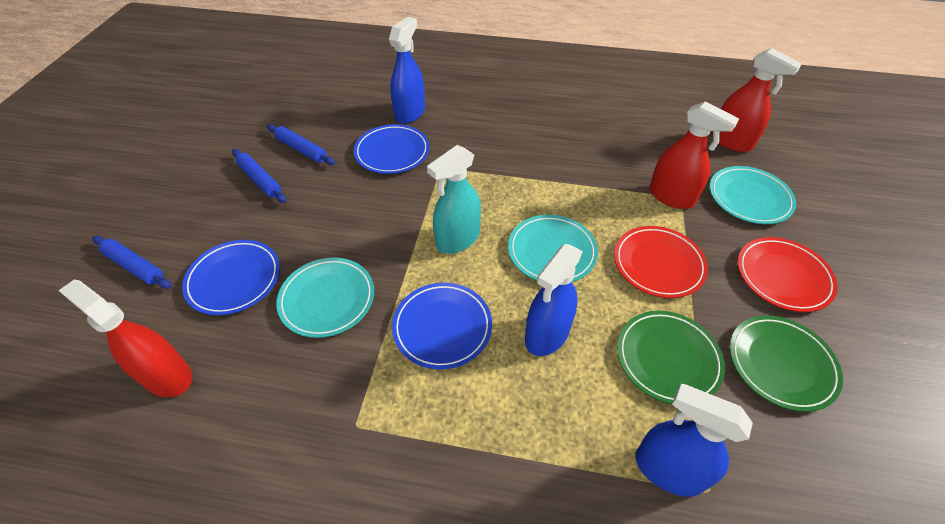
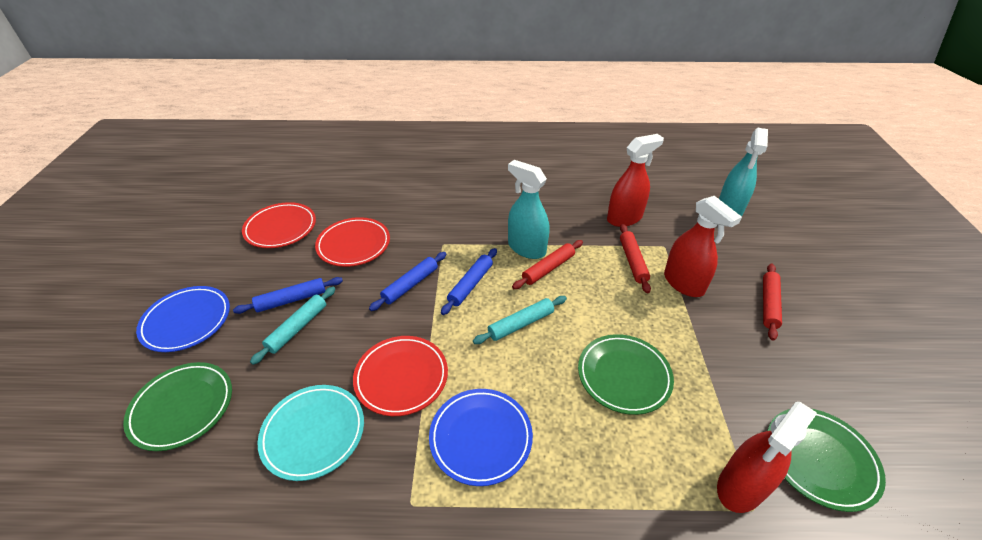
blue plate: [182,240,280,315] [354,124,429,174] [392,283,492,369] = 3 -> [136,286,230,352] [429,389,533,486] = 2
blue spray bottle: [389,17,425,124] [525,244,583,356] [635,384,753,497] = 3 -> none = 0
green plate: [617,311,725,404] [730,316,843,412] = 2 -> [123,362,232,451] [578,334,674,415] [767,409,886,512] = 3
red plate: [614,226,708,298] [738,237,838,312] = 2 -> [242,202,316,248] [315,217,390,267] [353,336,448,416] = 3
red rolling pin: none = 0 -> [512,240,583,289] [620,224,651,293] [763,264,782,341] = 3
turquoise plate: [276,258,374,338] [508,215,598,282] [710,166,796,224] = 3 -> [258,385,364,481] = 1
turquoise rolling pin: none = 0 -> [250,287,335,365] [473,296,567,344] = 2
turquoise spray bottle: [427,145,481,254] = 1 -> [508,160,549,259] [719,128,768,216] = 2

